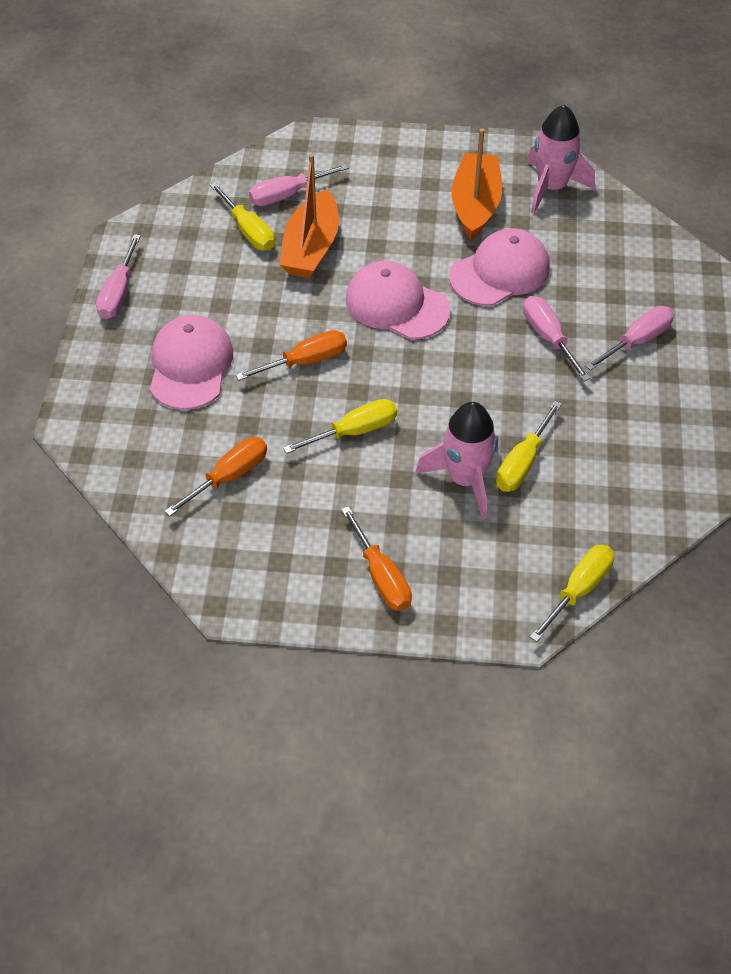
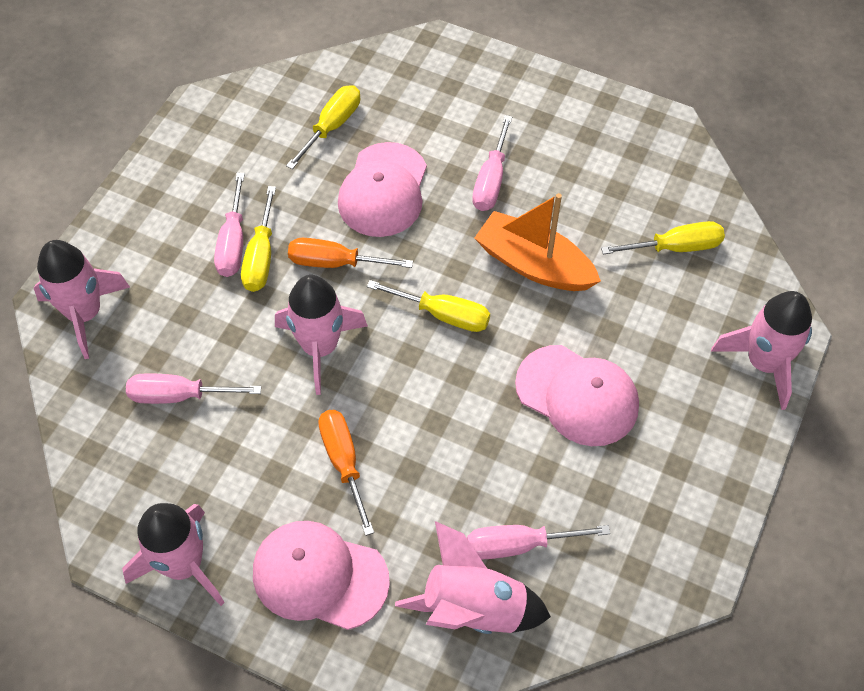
orange boat: [279,154,339,279] [451,128,502,240] = 2 -> [474,193,601,291] = 1
orange screwdriver: [164,437,267,516] [236,330,347,381] [341,506,412,611] = 3 -> [288,238,413,268] [318,410,374,536] = 2
pink rocket: [415,402,498,520] [527,105,595,214] = 2 -> [34,240,130,359] [122,503,225,606] [275,275,368,395] [395,521,551,634] [711,291,812,410] = 5

